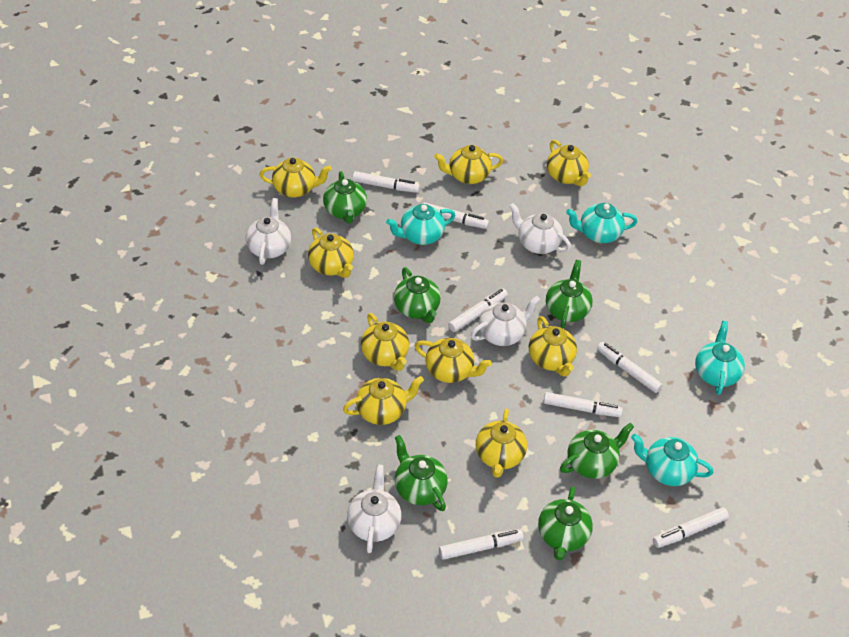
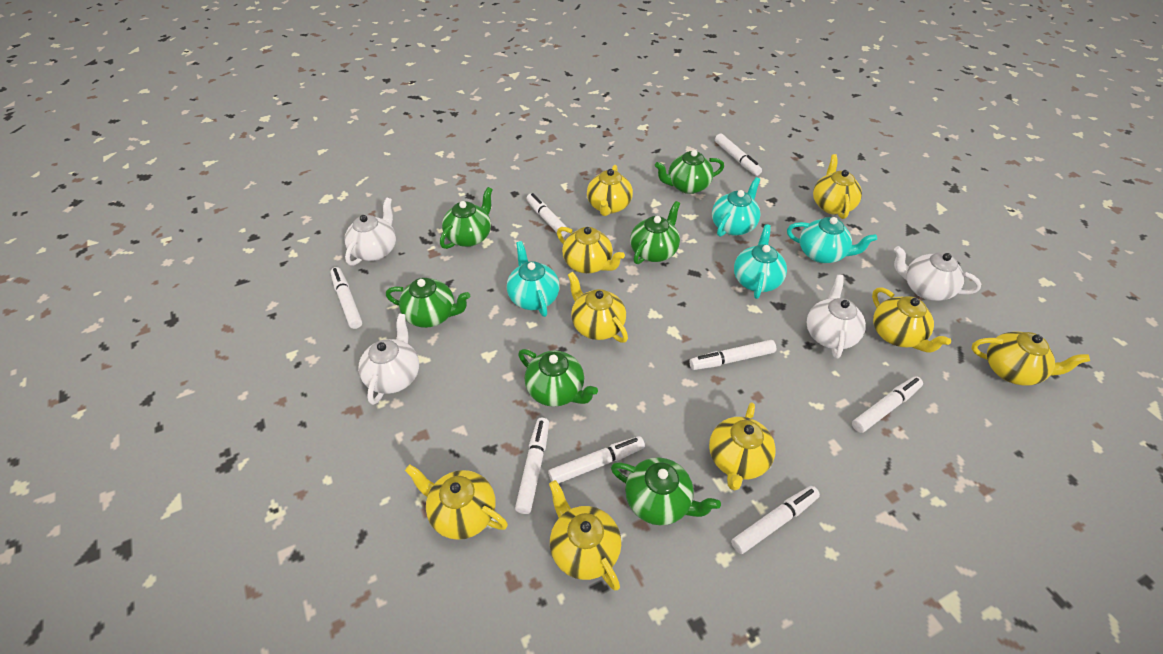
white marker: [352,171,420,193] [423,203,489,229] [439,529,524,560] [448,288,508,332] [543,392,623,417] [597,342,663,393] [653,507,729,548] = 7 -> [330,267,362,329] [515,418,549,514] [526,193,572,240] [548,436,645,484] [690,340,776,370] [715,134,762,176] [731,486,820,554] [852,376,923,433] = 8

